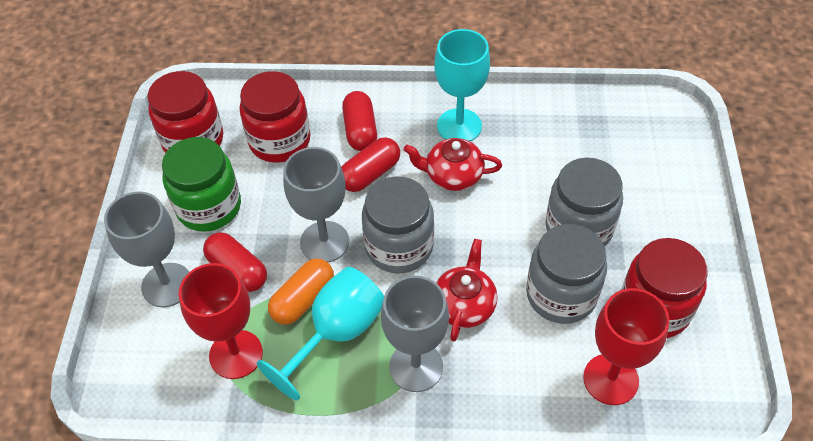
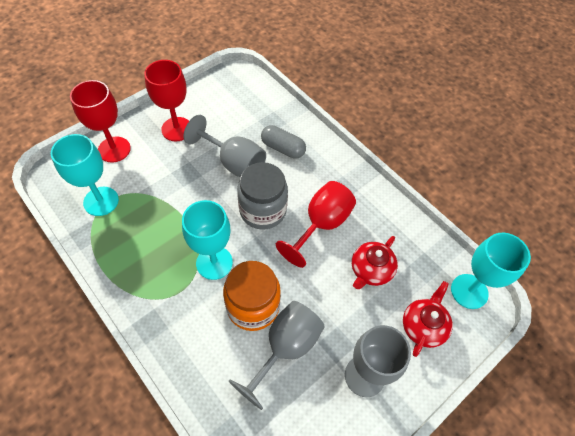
green jar: [162,137,241,232] = 1 -> none = 0
grey capsule: none = 0 -> [261,125,306,159] = 1
grey jar: [362,176,434,273] [526,224,607,324] [545,158,623,247] = 3 -> [237,162,288,230] = 1
orange capsule: [268,259,334,325] = 1 -> none = 0
orange jar: none = 0 -> [223,261,281,331] = 1
red capsule: [203,232,267,292] [341,137,400,192] [342,91,377,151] = 3 -> none = 0
red goblet: [179,263,263,379] [583,288,669,405] = 2 -> [70,80,131,163] [144,60,189,141] [276,181,356,268] = 3
red jar: [147,71,223,153] [239,71,310,163] [621,238,708,338] = 3 -> none = 0
turquoise goblet: [257,267,384,401] [434,29,490,141] = 2 -> [51,134,119,216] [182,200,233,280] [451,233,531,309] = 3

